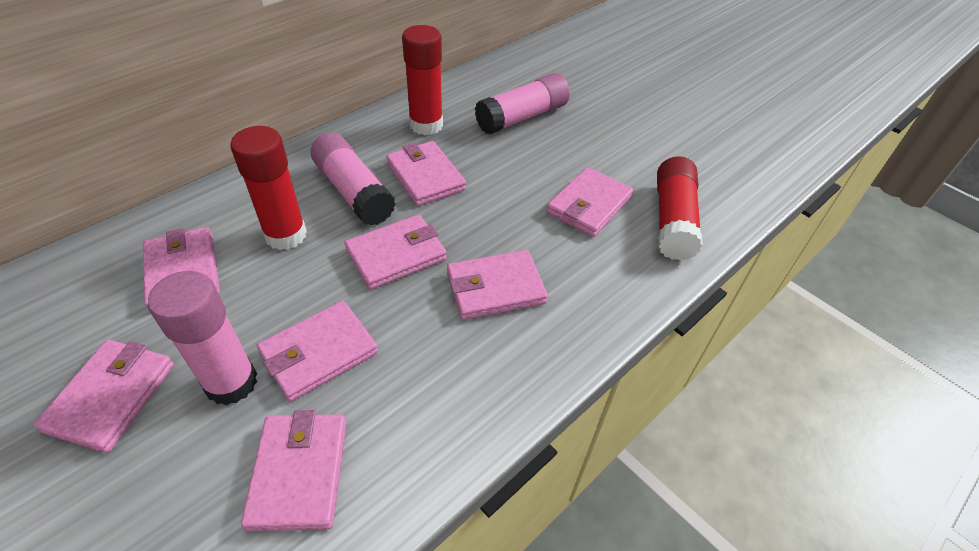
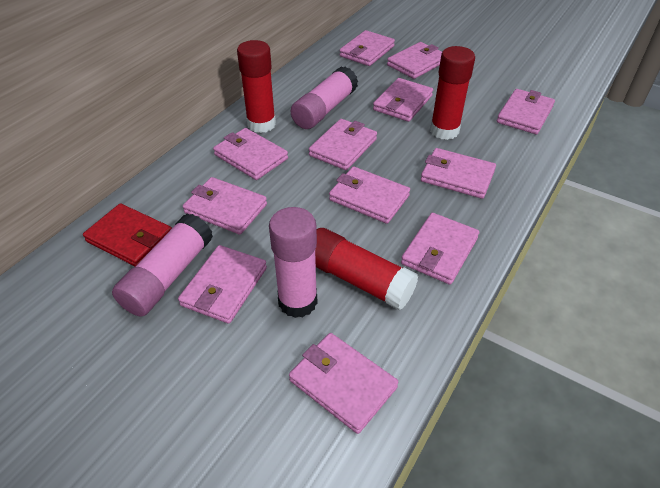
pink wallet: [34,340,174,453] [143,227,220,310] [241,410,347,531] [257,301,378,402] [345,215,447,290] [386,141,466,206] [447,250,548,320] [547,167,633,237] = 8 -> [178,245,267,324] [183,177,267,235] [213,128,288,180] [289,333,398,434] [309,119,377,170] [329,166,410,224] [340,30,395,66] [373,78,433,122] [387,42,442,79] [401,213,479,285] [421,148,496,199] [497,89,555,134] = 12
red wallet: none = 0 -> [83,203,172,266] = 1

